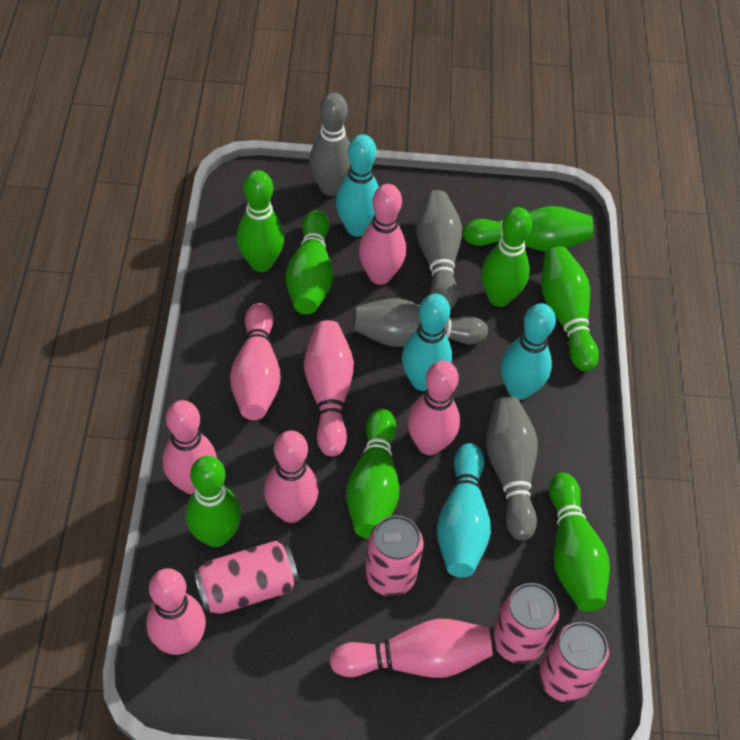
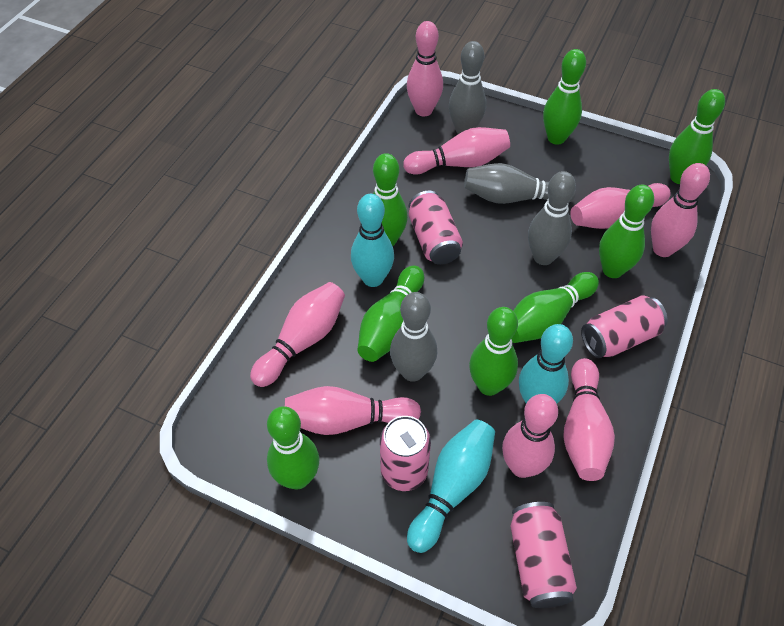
turquoise bowling pin: [336,134,379,237] [402,294,452,391] [437,443,491,577] [501,303,556,400] = 4 -> [351,194,394,287] [407,419,495,553] [519,324,573,404] = 3

